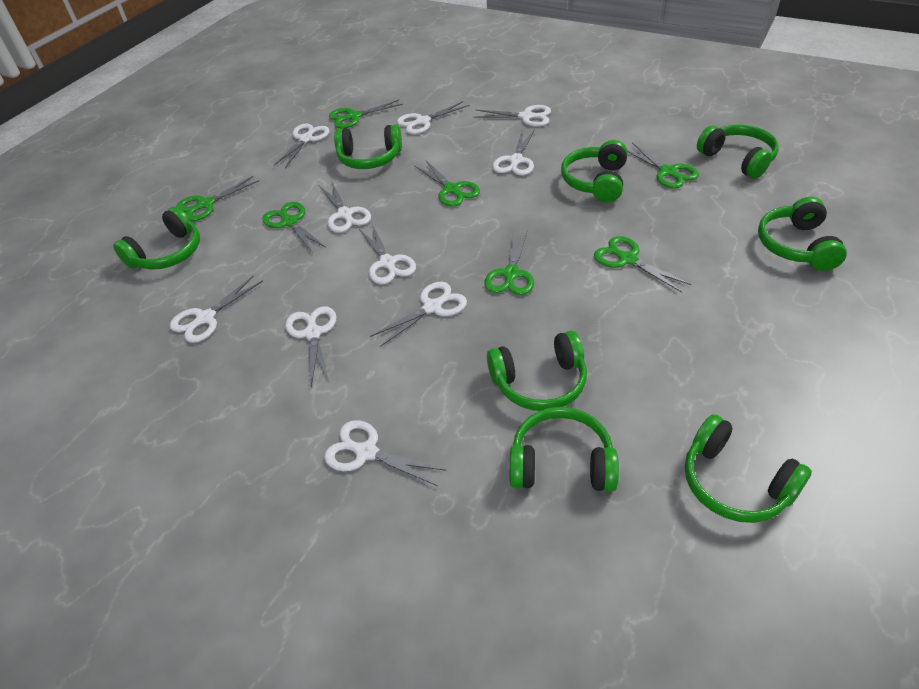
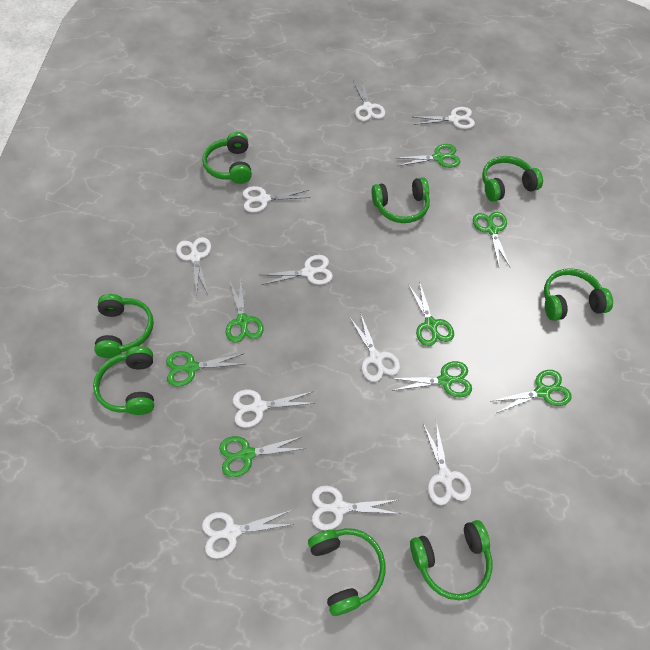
green scissors: [176,176,259,221] [262,202,326,253] [329,100,403,129] [415,161,480,207] [484,230,534,295] [594,236,691,293] [628,143,699,189] = 7 -> [166,351,245,387] [219,436,305,477] [226,281,264,343] [390,361,472,397] [396,144,460,168] [408,281,454,346] [473,212,510,267] [492,370,572,413] = 8

